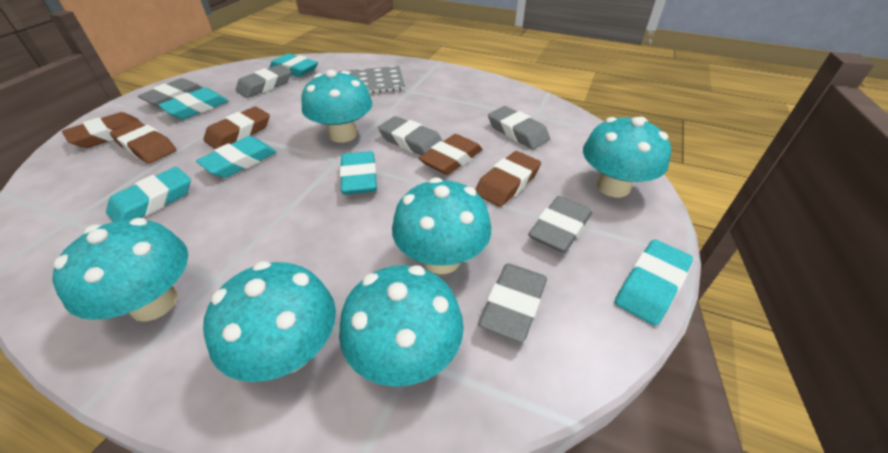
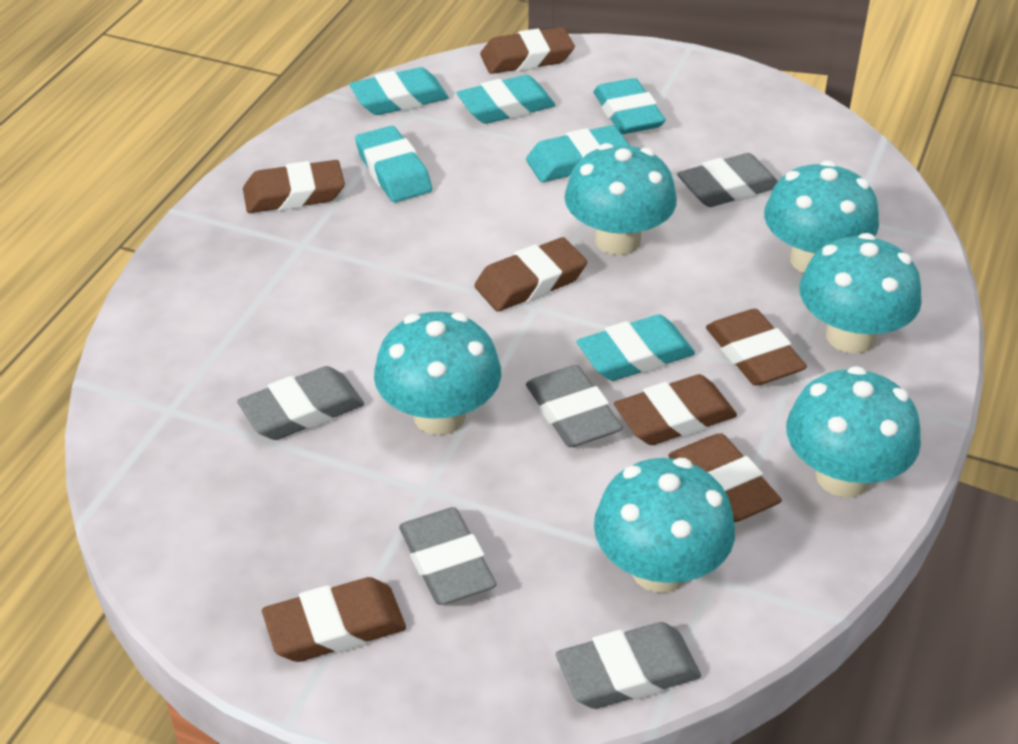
brown eraser: [62,112,140,148] [110,121,176,164] [203,107,270,149] [419,134,483,175] [475,151,541,207] = 5 -> [243,160,345,213] [262,577,406,662] [474,237,587,312] [480,27,575,74] [614,374,737,445] [668,433,782,522] [706,309,807,386] = 7
grey eraser: [138,78,203,108] [235,65,291,98] [378,116,443,155] [478,263,547,343] [488,106,550,149] [528,196,592,253] = 6 -> [237,366,364,440] [399,507,497,605] [526,365,623,447] [556,622,701,709] [677,153,778,207] = 5
grey notebook: [339,66,405,93] = 1 -> none = 0

